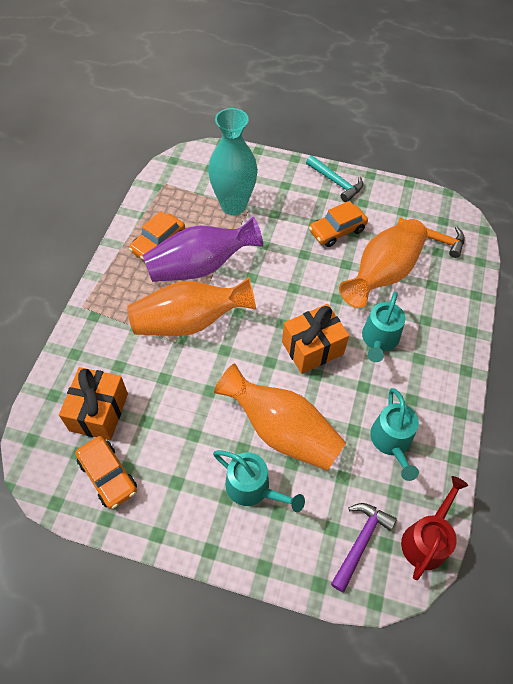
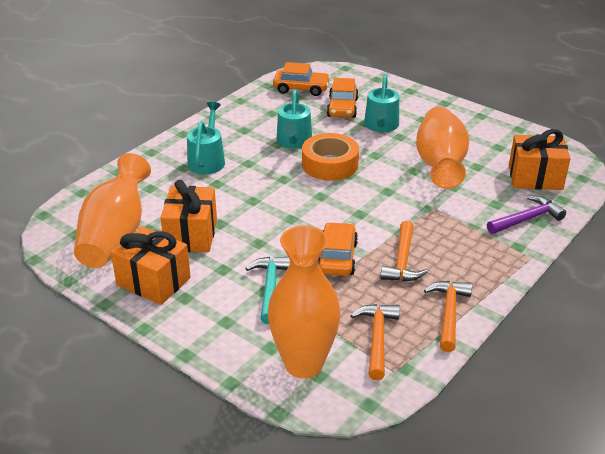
orange gift: [59,367,128,440] [282,304,349,374] = 2 -> [111,226,191,305] [161,180,217,252] [509,129,570,190] = 3
orange hammer: [397,218,465,258] = 1 -> [350,304,400,380] [380,221,428,281] [424,281,472,352] = 3
orange tape: none = 0 -> [302,133,359,181] = 1
purple vase: [143,217,263,282] = 1 -> none = 0
red watering can: [401,476,468,580] = 1 -> none = 0
turquoise vase: [208,108,258,215] = 1 -> none = 0

